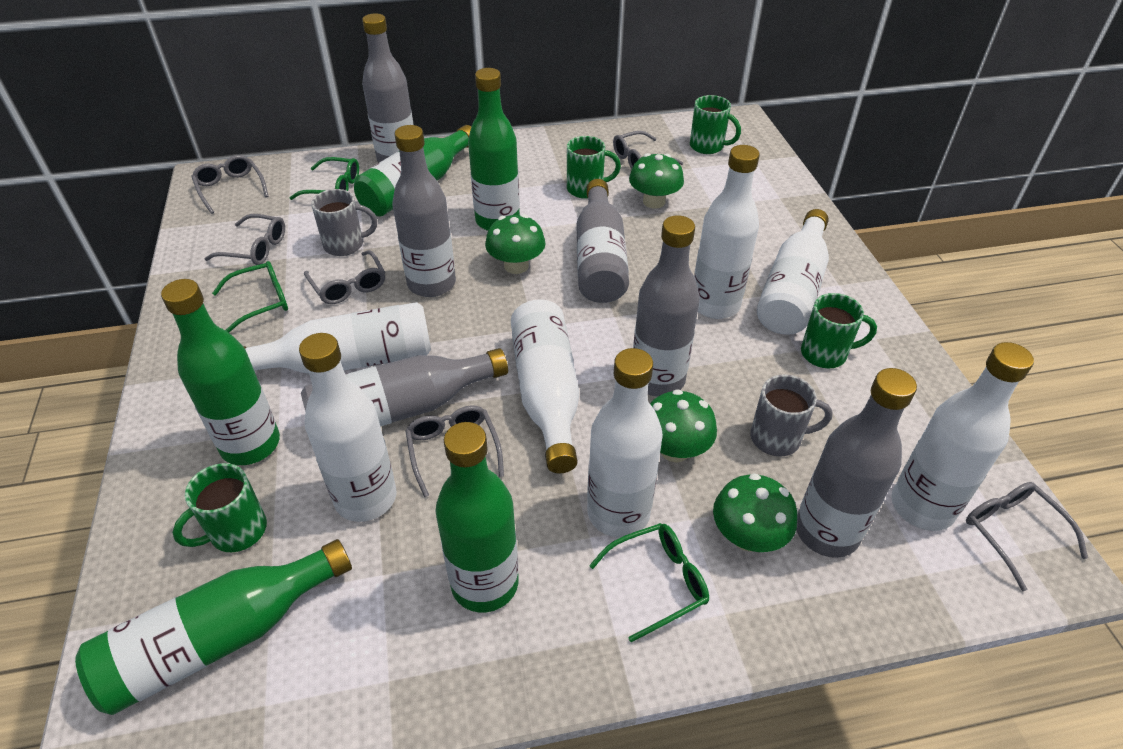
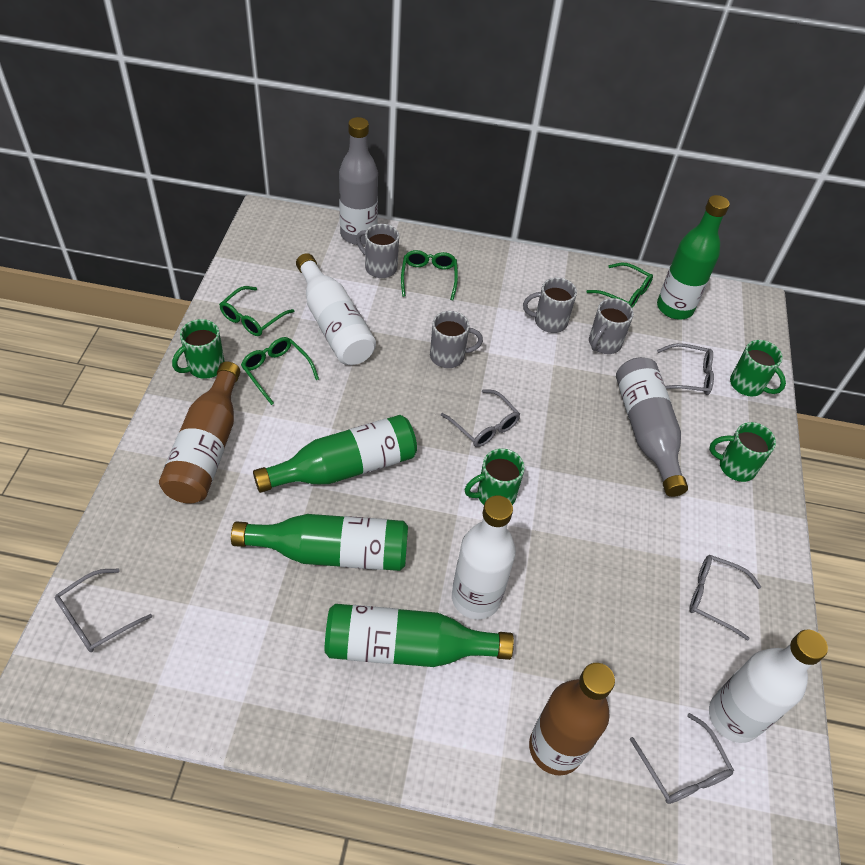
brown bottle: none = 0 -> [159,362,240,504] [529,663,615,775] = 2
green bottle: [75,539,352,715] [161,279,280,465] [354,125,471,217] [436,422,519,612] [468,68,520,231] = 5 -> [231,514,408,571] [253,415,417,493] [325,604,514,667] [657,195,730,320] = 4
green glasses: [212,261,288,333] [289,157,359,200] [589,523,709,642] = 3 -> [219,286,294,336] [241,337,319,405] [401,250,458,301] [587,263,653,308] = 4
green mushroom: [485,214,546,274] [629,153,684,209] [650,389,717,462] [713,473,797,552] = 4 -> none = 0
grey bottle: [301,348,508,426] [362,13,414,163] [392,125,456,297] [576,179,629,303] [633,215,700,397] [796,368,917,558] = 6 -> [339,117,378,245] [616,357,688,497] = 2
grey glasses: [191,155,268,214] [204,214,285,265] [304,250,385,304] [405,405,504,498] [613,131,683,169] [966,482,1088,591] = 6 -> [55,568,152,652] [441,389,520,447] [630,713,734,804] [657,343,714,395] [689,555,761,641] = 5
grey mug: [311,189,377,256] [750,374,833,457] = 2 -> [356,224,399,278] [430,311,483,368] [523,278,577,333] [589,298,634,354] = 4
white bottle: [243,302,431,374] [299,333,397,522] [511,299,579,473] [587,348,663,537] [694,145,760,319] [757,209,829,335] [891,342,1034,531] = 7 -> [296,253,376,365] [452,495,516,619] [709,630,828,743] = 3

